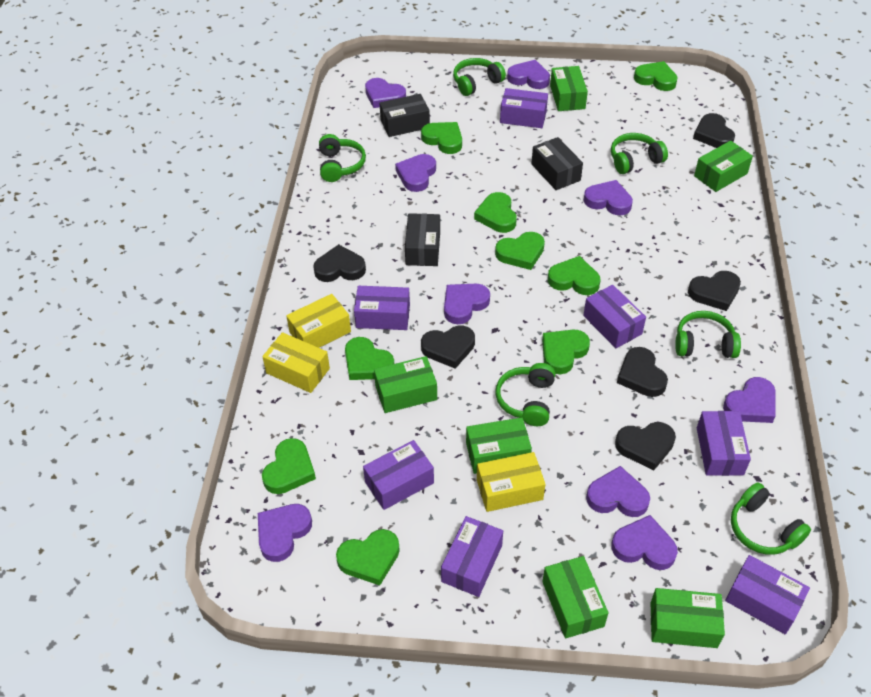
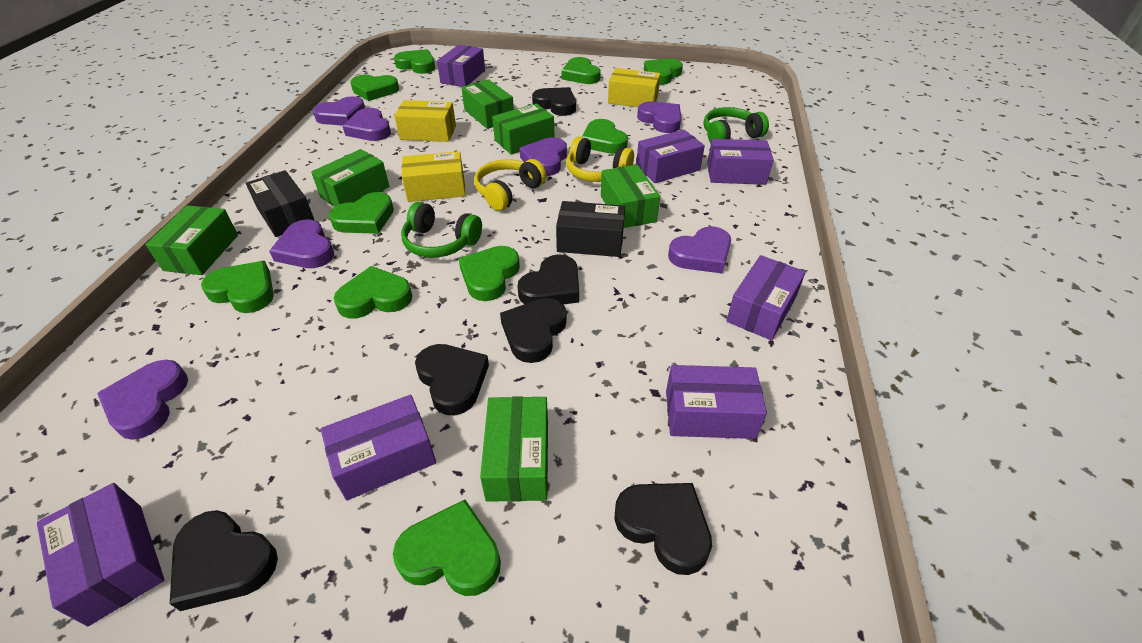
black box: [379,94,430,137] [405,213,440,266] [531,137,583,190] = 3 -> [246,170,315,237] [556,201,625,257] = 2
green headphones: [319,134,366,182] [453,58,506,96] [496,363,555,426] [611,133,668,174] [675,311,741,358] [731,482,811,555] = 6 -> [401,202,482,258] [703,107,769,143] = 2
green heart: [262,438,316,494] [336,529,400,585] [345,337,394,380] [421,122,462,154] [474,192,517,233] [495,232,545,270] [542,329,590,374] [548,256,600,295] [634,61,678,91] = 9 -> [201,261,274,313] [329,192,394,234] [334,266,412,319] [350,75,399,101] [393,500,501,596] [394,49,435,74] [459,246,520,301] [561,57,601,84] [582,119,628,154] [644,59,683,85] = 10
purple heart: [258,504,312,562] [365,78,406,108] [395,154,436,192] [444,284,490,324] [507,60,550,89] [584,180,633,215] [586,466,650,517] [611,515,678,570] [723,377,776,423] = 9 -> [97,360,188,440] [269,220,334,268] [313,96,365,126] [343,108,391,141] [519,137,567,176] [637,101,681,133] [668,226,731,273] = 7
yellow headphones: none = 0 -> [474,159,547,211] [566,136,634,182] = 2

